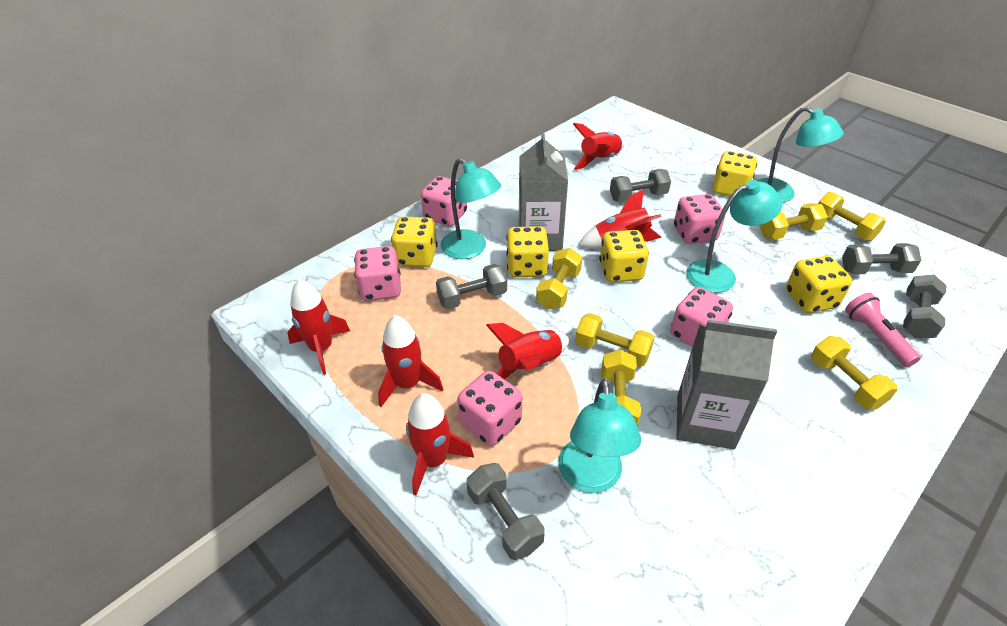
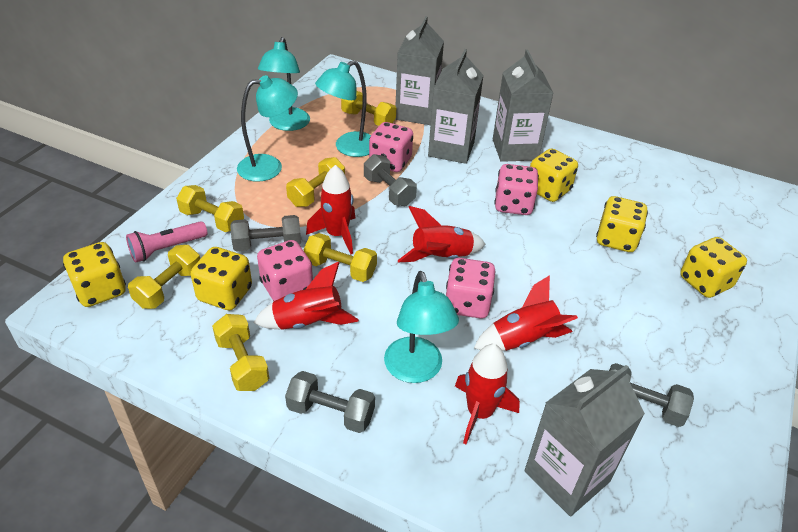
grey carton: [519,132,568,251] [677,320,777,449] = 2 -> [395,16,444,125] [428,49,484,164] [493,49,553,162] [525,365,645,516] = 4
grey dumbbell: [436,264,507,309] [466,463,545,560] [610,169,671,202] [842,243,921,275] [903,275,946,339] = 5 -> [230,215,301,251] [285,371,375,433] [364,154,417,206] [609,363,694,427] = 4
pink dice: [354,246,401,301] [421,176,467,226] [457,371,522,446] [670,287,733,347] [674,194,725,244] = 5 -> [257,240,313,301] [369,122,413,172] [446,258,495,319] [494,164,539,215] = 4
red rocket: [287,279,350,375] [378,315,443,407] [406,393,474,495] [486,323,569,379] [573,123,624,170] [578,189,662,249] = 6 -> [253,262,359,330] [306,165,355,254] [398,206,486,262] [455,344,520,444] [474,275,578,351] = 5

